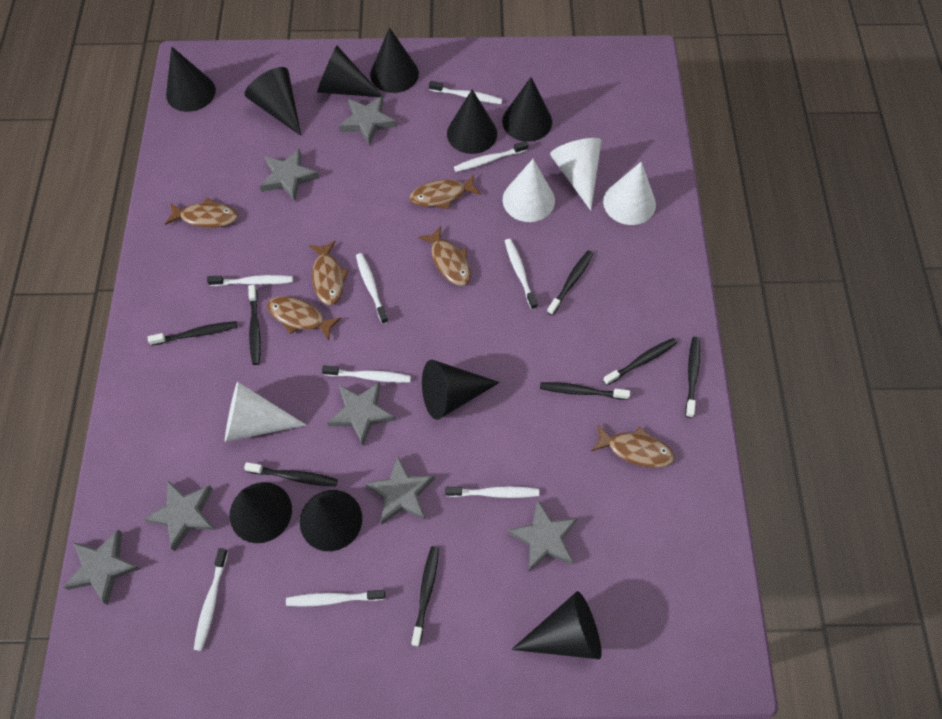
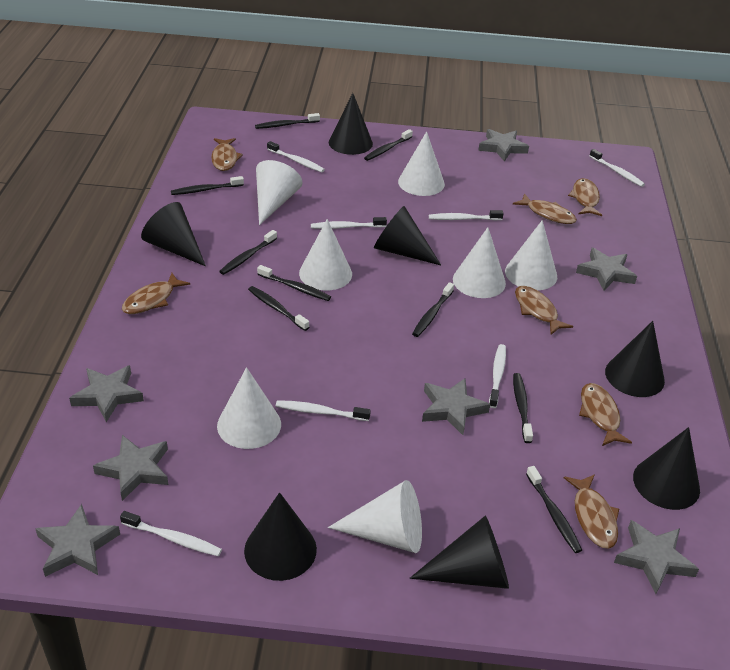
black cone: [166,46,216,112] [230,482,292,543] [245,67,301,136] [300,490,362,551] [317,46,384,98] [370,27,419,93] [422,360,500,420] [447,89,497,154] [502,77,552,142] [511,591,602,659] = 10 -> [141,202,206,266] [244,492,317,581] [329,93,373,155] [374,206,441,265] [410,516,509,589] [605,321,665,397] [633,427,700,510] = 7
black toothbrush: [148,321,237,346] [244,462,338,487] [248,285,261,365] [411,546,439,646] [540,382,630,400] [547,250,593,315] [603,338,677,385] [685,337,700,418] = 8 -> [171,176,244,195] [219,230,277,275] [248,286,309,331] [255,113,320,129] [257,265,331,301] [364,129,413,161] [412,282,454,337] [513,373,533,443] [526,466,582,553] = 9
brown fish: [165,198,238,228] [267,296,342,340] [309,241,349,305] [409,174,481,209] [418,226,471,286] [591,425,675,468] = 6 -> [122,273,190,314] [211,138,243,171] [513,193,577,224] [515,286,573,335] [564,474,619,549] [568,178,602,216] [579,383,632,446] = 7
white cone: [225,382,306,442] [503,159,555,222] [550,138,602,211] [603,162,656,225] = 4 -> [217,367,281,449] [256,160,303,225] [299,219,352,290] [328,480,422,553] [398,131,445,196] [453,227,506,298] [505,220,557,290] = 7
white toothbrush: [194,548,228,651] [207,275,293,286] [286,590,385,607] [322,365,411,382] [356,253,389,324] [429,81,503,104] [445,486,539,498] [454,141,528,172] [505,239,538,310] = 9 -> [120,511,222,556] [267,141,325,172] [276,400,371,421] [311,217,387,229] [429,210,504,220] [489,344,506,408] [589,149,645,187] = 7

